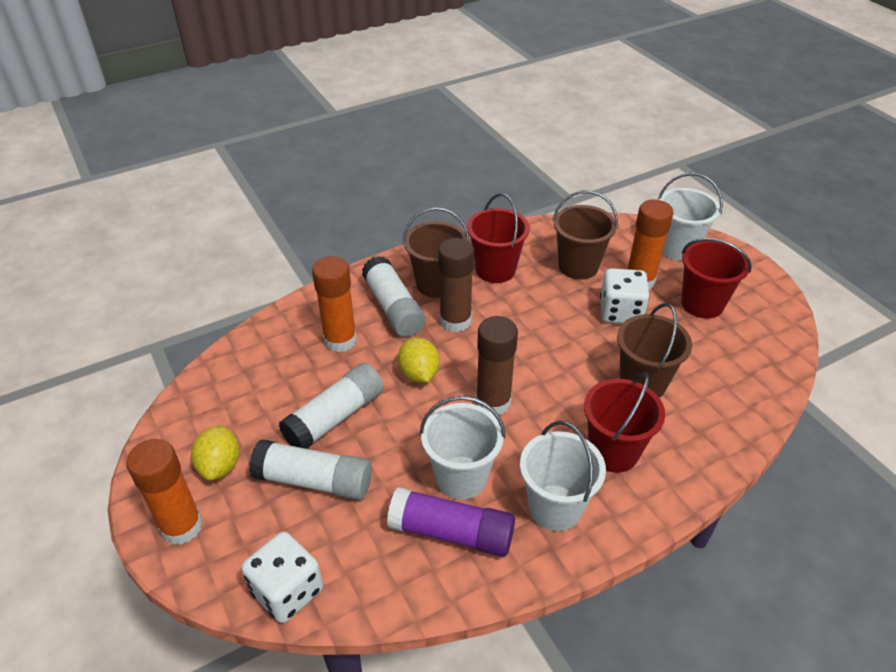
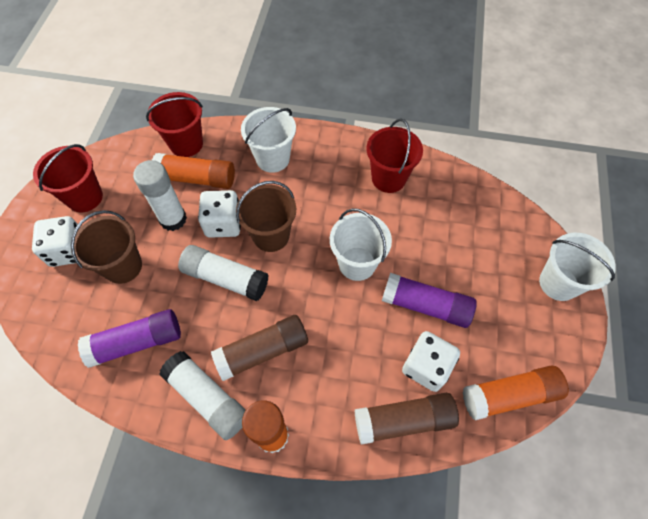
brown bucket: [403,207,469,298] [553,190,618,280] [617,303,692,398] = 3 -> [71,210,142,284] [236,181,296,252] = 2
purple glue stick: [387,487,515,557] = 1 -> [78,309,181,368] [382,273,477,328] = 2
white dice: [241,532,323,623] [600,268,650,323] = 2 -> [32,216,79,267] [198,190,241,238] [402,331,460,392] = 3
yellow lemon: [191,425,240,481] [398,337,440,383] = 2 -> none = 0

